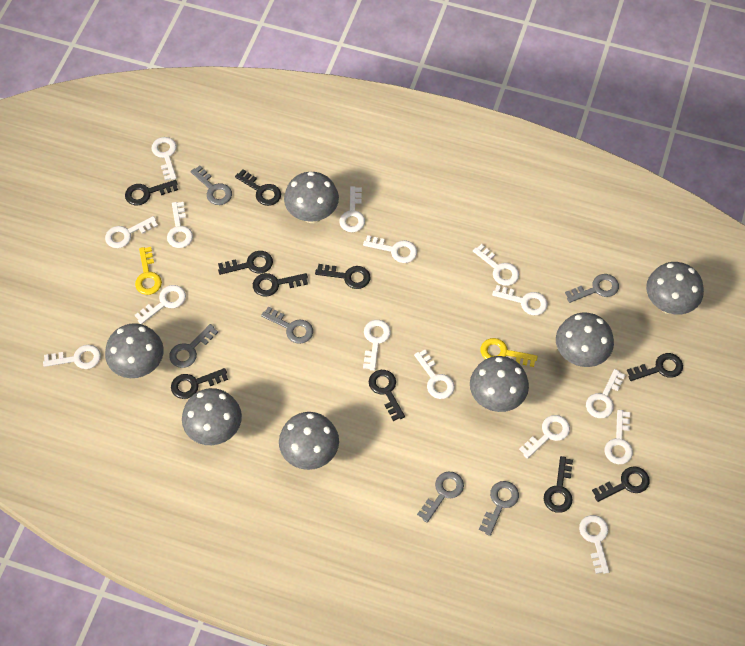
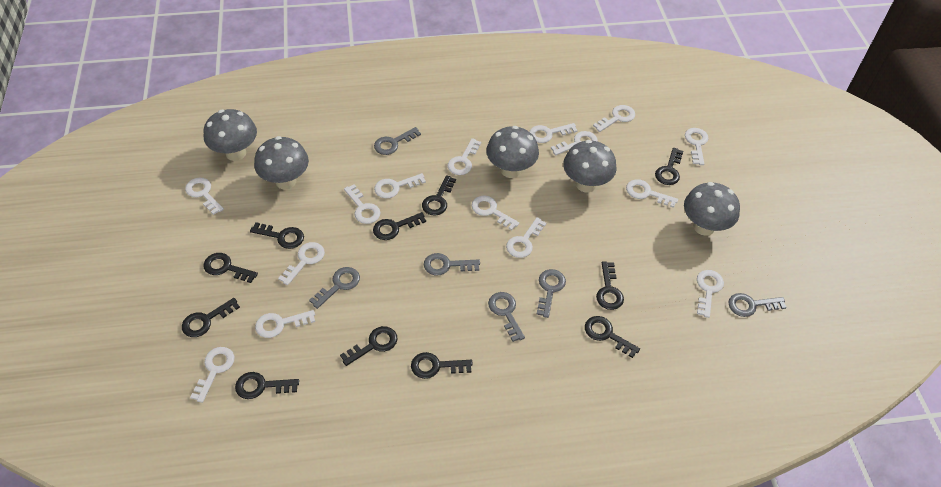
black key: [125,180,178,205] [171,368,228,399] [218,251,273,275] [235,169,281,206] [253,273,308,297] [315,264,370,289] [369,370,405,421] [544,456,573,513] [592,466,650,502] [627,353,683,381] = 10 -> [182,298,240,337] [204,253,258,283] [235,372,299,399] [250,222,304,249] [340,326,398,366] [373,212,426,240] [411,352,473,379] [422,175,456,216] [585,316,640,358] [596,261,624,310] [655,148,683,185] = 11
grey mushroom: [105,323,164,378] [182,388,242,445] [279,412,339,470] [284,171,339,223] [470,356,529,412] [556,313,614,367] [646,262,704,315] = 7 -> [204,109,257,161] [254,136,309,189] [486,126,539,178] [563,140,617,192] [684,182,740,236] = 5
yellow key: [135,247,162,295] [481,338,538,367] = 2 -> none = 0

